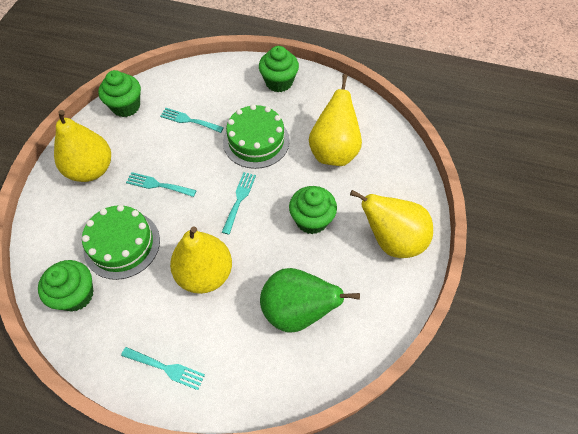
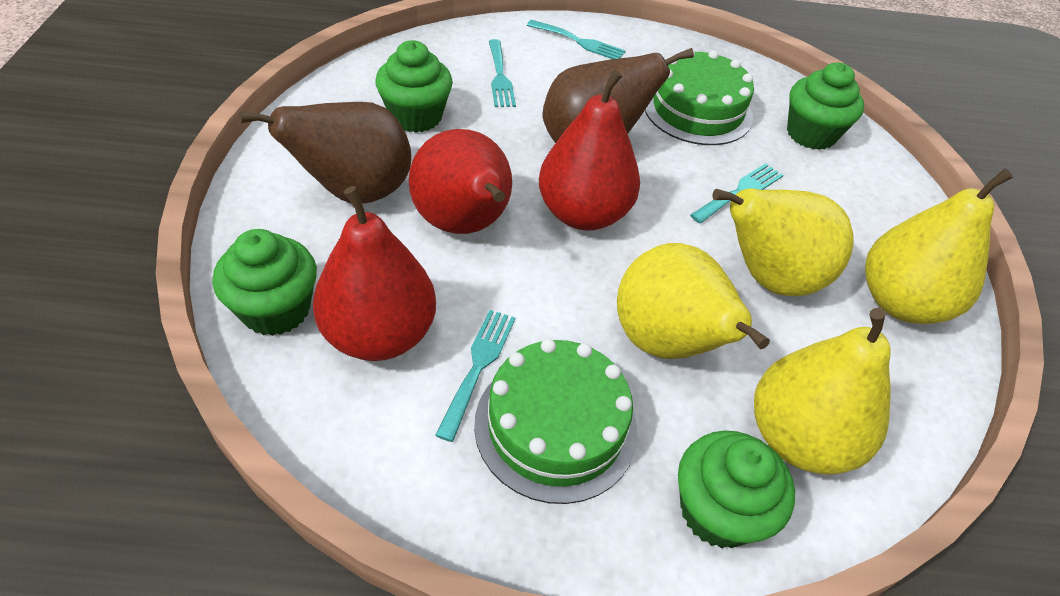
brown pear: none = 0 -> [239,102,411,204] [542,48,694,143] = 2
green pear: [260,268,360,333] = 1 -> none = 0
red pear: none = 0 -> [313,186,436,361] [408,129,512,234] [539,70,640,231] = 3

